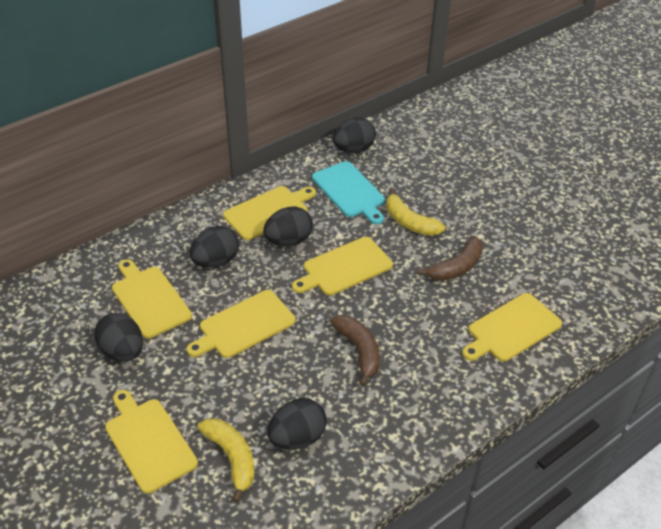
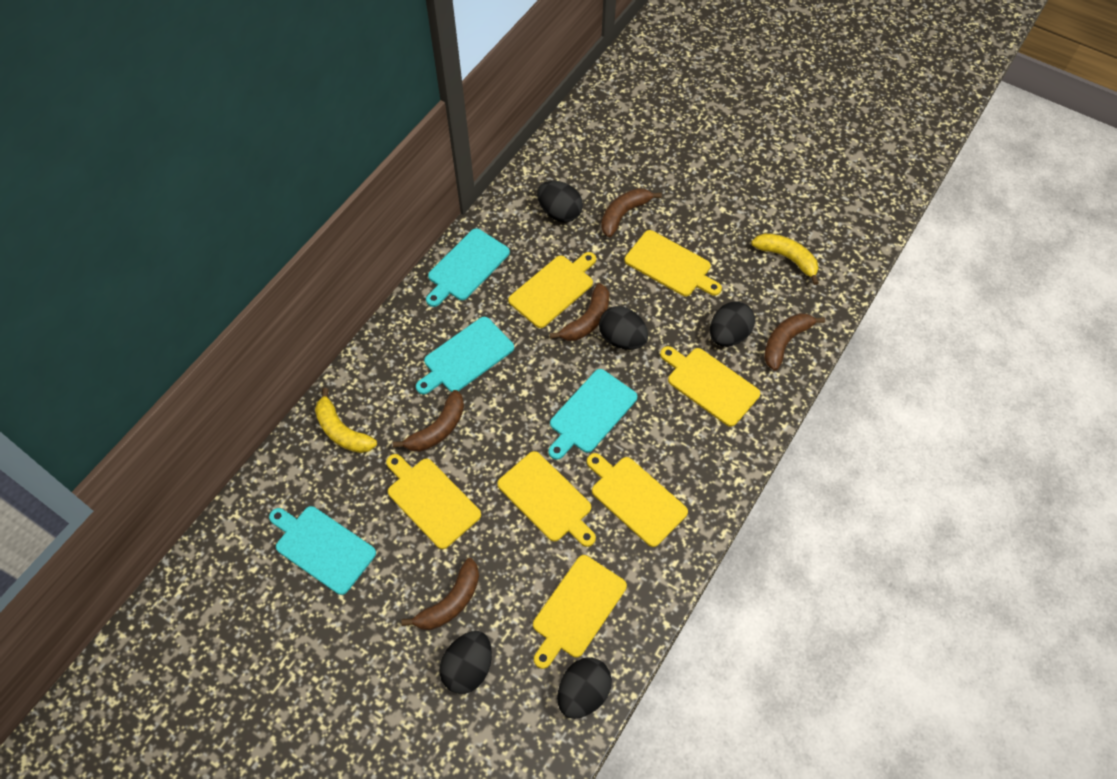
brown banana: [330,315,380,386] [417,236,483,281] = 2 -> [393,390,464,452] [401,558,479,630] [550,283,609,341] [601,188,662,237] [764,313,825,371] = 5
turquoise cutting board: [312,161,385,224] = 1 -> [269,506,376,595] [416,317,514,394] [426,228,510,307] [548,369,637,460] = 4
yellow cutting board: [105,390,198,494] [112,259,192,338] [187,290,296,358] [223,186,316,240] [292,237,393,296] [462,293,562,362] = 6 -> [386,454,481,549] [497,451,596,547] [508,252,596,328] [533,555,627,669] [587,453,688,547] [624,230,722,296] [660,346,760,427] = 7

